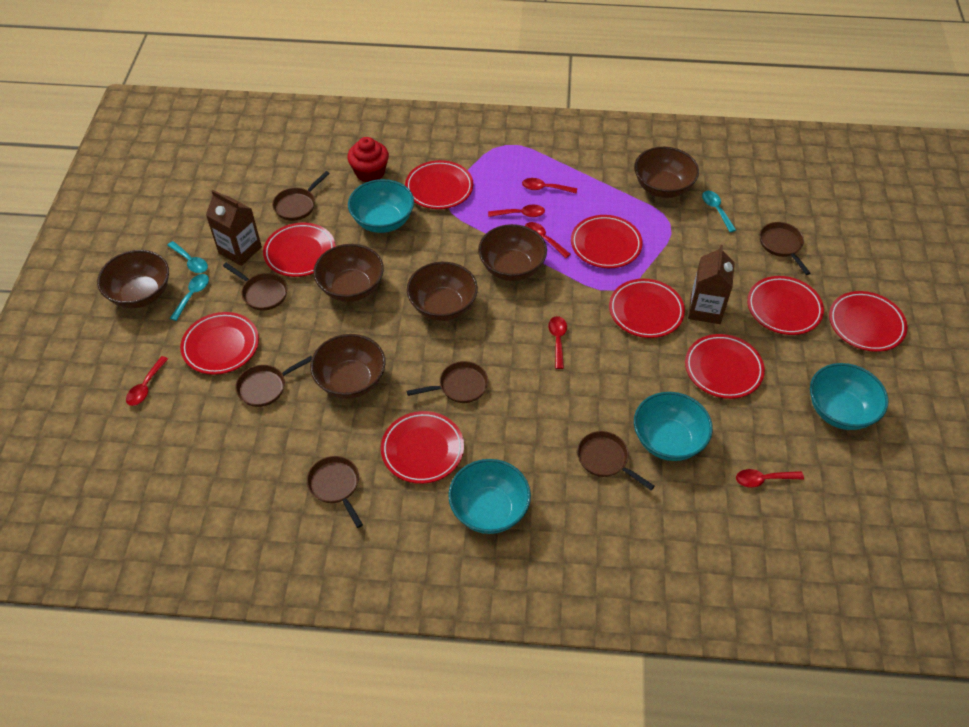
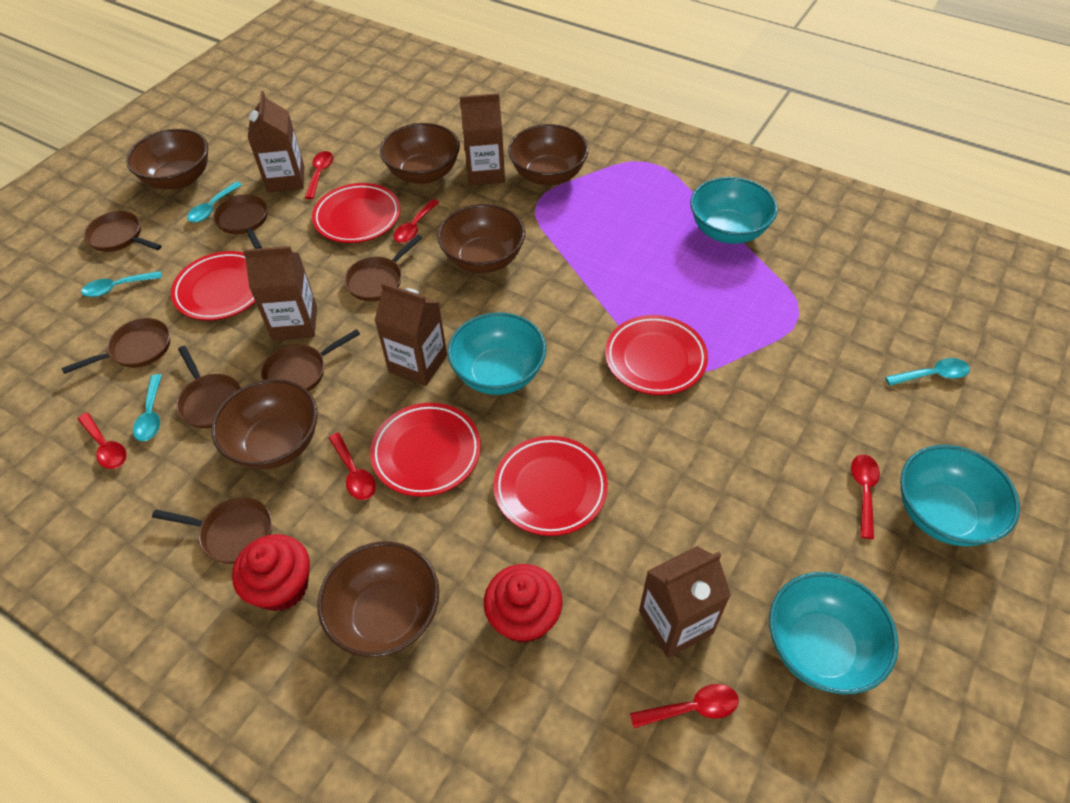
brown carton: [206,190,262,266] [688,245,735,324] = 2 -> [243,246,317,341] [248,91,304,192] [374,282,447,386] [460,93,505,186] [639,546,731,658] = 5
red cupcake: [347,137,389,182] = 1 -> [232,534,310,611] [484,564,562,643] = 2
red plate: [180,312,259,375] [263,223,336,277] [381,411,464,484] [405,160,473,209] [571,215,643,268] [609,279,685,338] [685,334,765,399] [747,276,824,335] [829,291,908,352] = 9 -> [171,251,255,320] [312,183,400,243] [370,403,481,497] [493,436,608,536] [605,315,708,395] = 5
turquoise spoon: [167,241,208,273] [170,274,209,321] [702,191,736,232] = 3 -> [81,271,162,297] [133,374,162,441] [187,182,242,222] [885,358,970,386] = 4

